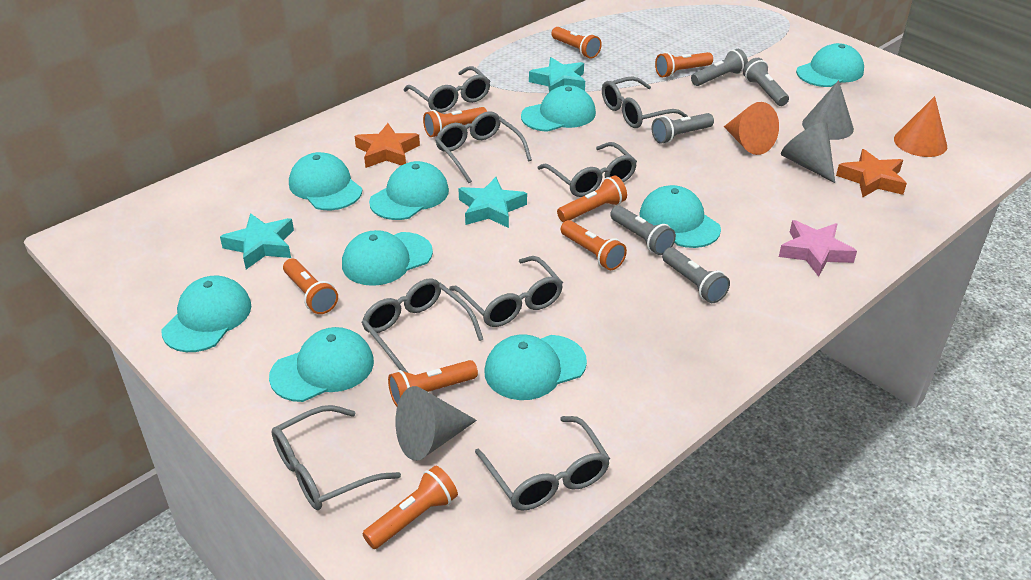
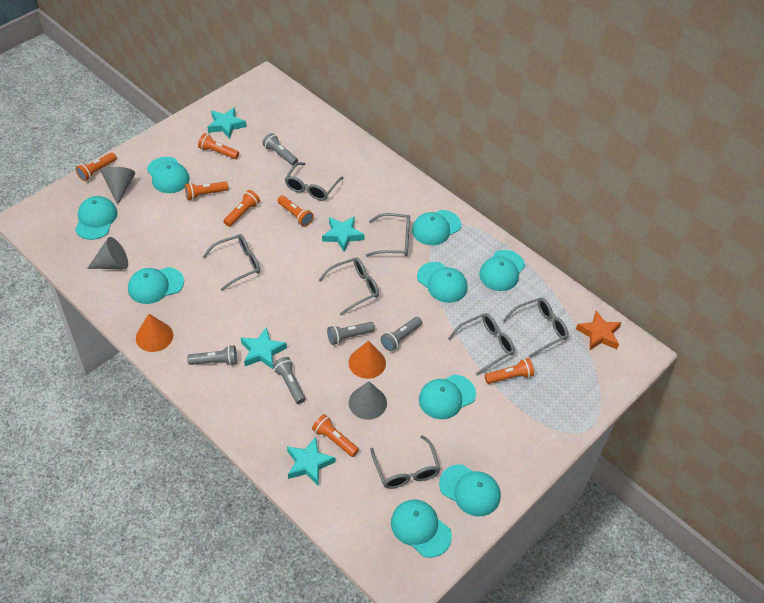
grey glasses: [271,405,401,510] [361,278,483,373] [403,66,490,113] [435,111,532,183] [449,256,563,327] [475,416,610,510] [537,142,637,197] [602,76,688,128] = 8 -> [203,234,260,291] [285,162,343,201] [318,257,379,315] [366,213,410,257] [370,435,440,489] [448,313,515,376] [503,298,568,358] = 7
orange flashlight: [283,259,338,314] [362,466,458,549] [388,360,478,406] [423,107,487,137] [551,27,602,59] [557,175,627,222] [561,220,627,270] [655,52,713,78] = 8 -> [76,152,117,181] [185,181,228,200] [198,133,239,159] [224,190,260,227] [277,196,314,227] [312,414,359,457] [485,358,534,384] = 7
orange star: [355,123,420,168] [836,149,907,197] = 2 -> [576,311,621,350] = 1
pink star: [779,220,857,277] = 1 -> none = 0
turquoise star: [220,213,294,269] [458,177,527,228] [529,57,585,92] = 3 -> [207,107,246,139] [241,327,287,369] [287,437,335,485] [322,216,364,252] = 4

